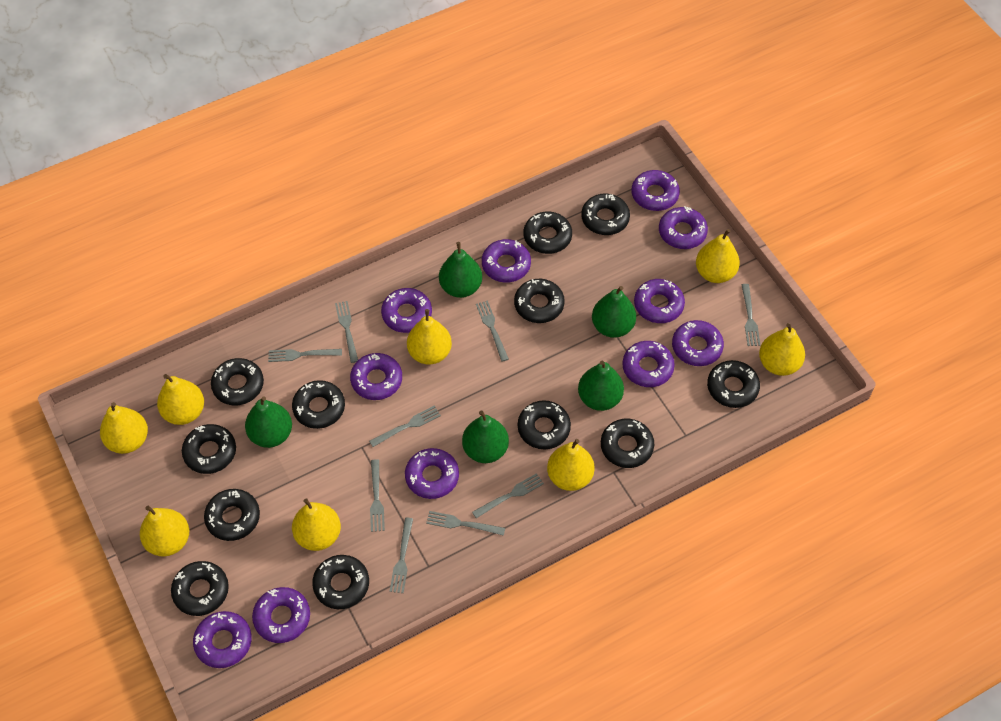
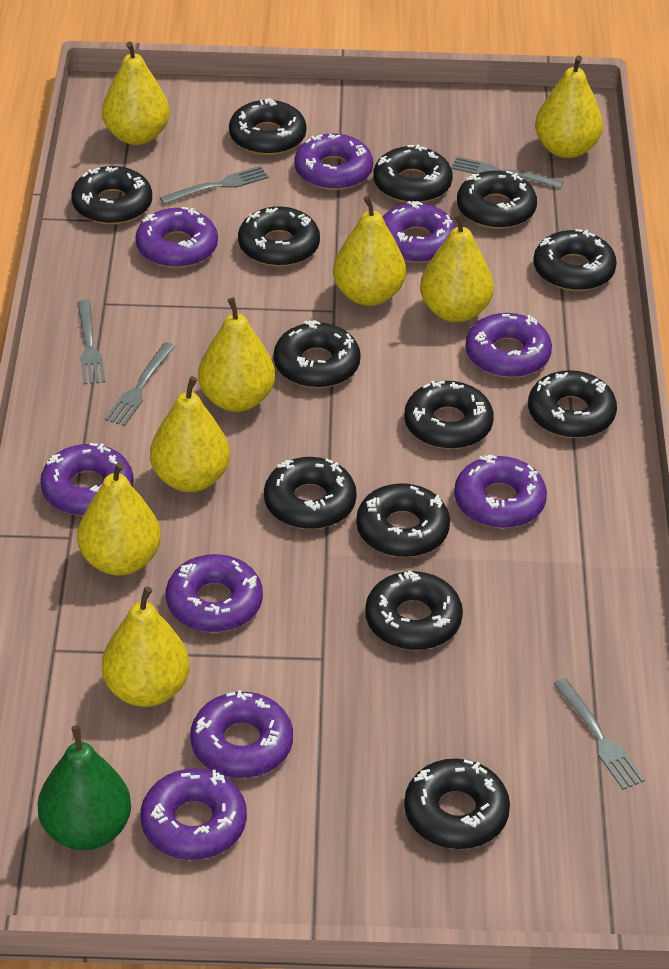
black donut: [171,561,229,616] [182,424,236,474] [204,489,260,541] [211,358,264,405] [292,380,345,429] [312,555,369,609] [514,279,565,323] [518,400,571,449] [524,212,572,254] [581,193,630,235] [601,419,654,468] [707,360,760,408] = 12 -> [71,166,152,224] [229,98,307,155] [238,206,320,267] [264,457,357,529] [274,320,361,388] [356,483,450,557] [365,570,463,650] [373,144,453,203] [404,381,494,449] [404,758,510,849] [457,171,537,229] [528,370,617,438] [533,229,617,291] = 13
green pear: [245,396,292,448] [439,242,482,298] [462,411,509,463] [578,361,624,411] [592,286,636,338] = 5 -> [38,725,131,850] = 1
grey fork: [268,349,342,362] [335,301,358,363] [369,406,441,447] [370,459,385,532] [390,518,413,593] [426,511,505,536] [472,473,544,518] [476,300,509,362] [742,284,760,346] = 9 -> [77,300,106,385] [105,342,175,426] [160,166,269,205] [451,157,564,189] [554,678,645,790] = 5
purple donut: [193,611,252,668] [252,587,310,643] [350,353,402,400] [381,288,432,333] [405,448,459,499] [482,239,531,283] [622,341,675,387] [632,170,680,211] [634,279,685,323] [659,206,708,249] [672,320,724,366] = 11 -> [40,443,133,516] [135,207,218,268] [141,768,247,860] [166,554,263,632] [190,690,293,778] [295,133,373,190] [382,201,457,263] [454,454,547,528] [465,313,552,378] = 9

